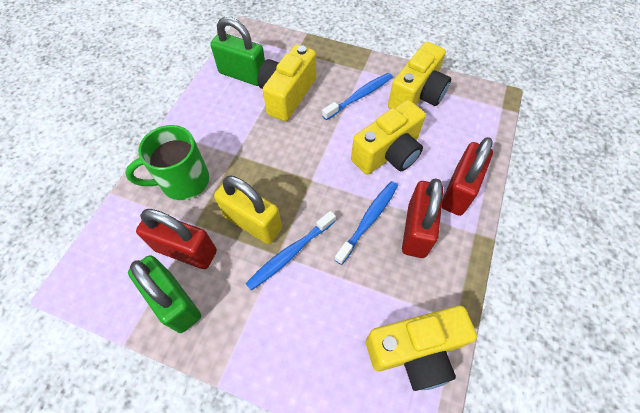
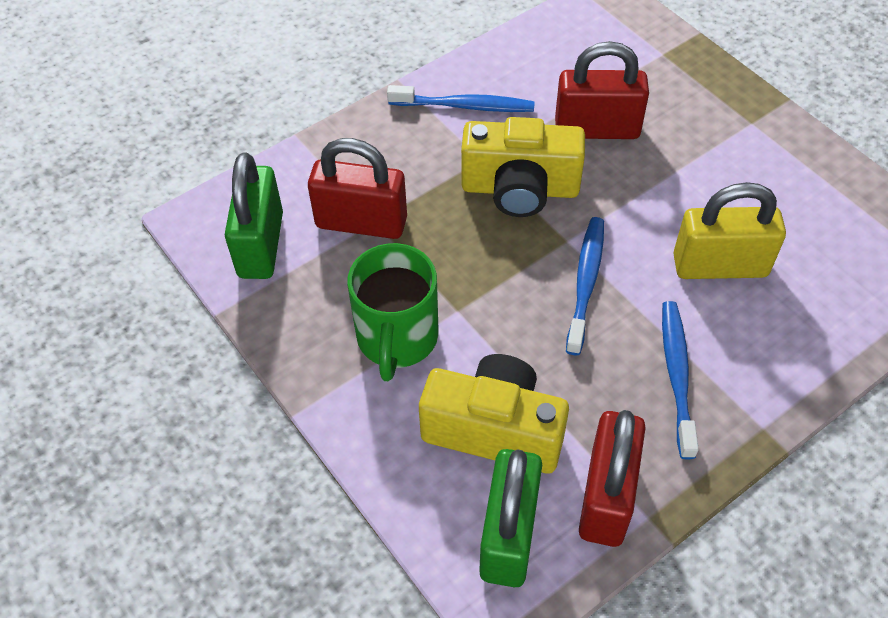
yellow camera: [257,45,316,121] [351,100,426,175] [366,306,477,391] [388,42,451,109] = 4 -> [419,354,569,474] [461,117,585,217] = 2

